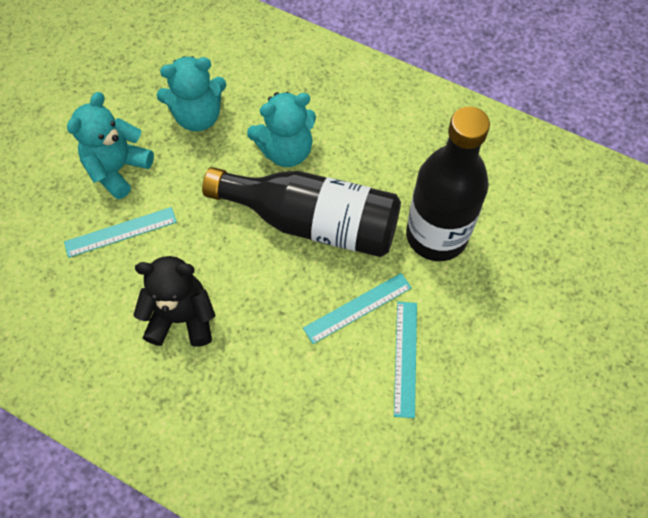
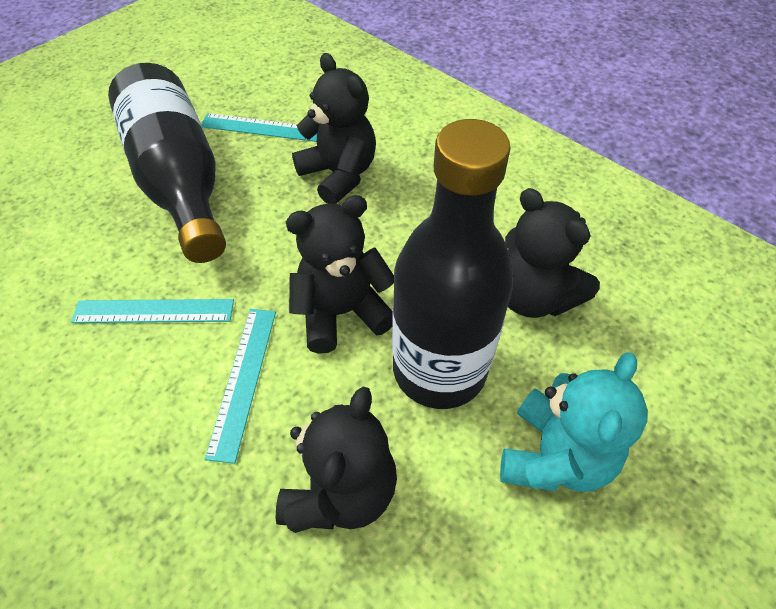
black teddy bear: [133,256,215,347] = 1 -> [276,386,397,533] [286,195,394,354] [292,53,376,204] [505,188,600,318] = 4
turquoise teddy bear: [67,92,154,199] [157,56,226,132] [247,92,316,167] = 3 -> [500,352,648,492] = 1

